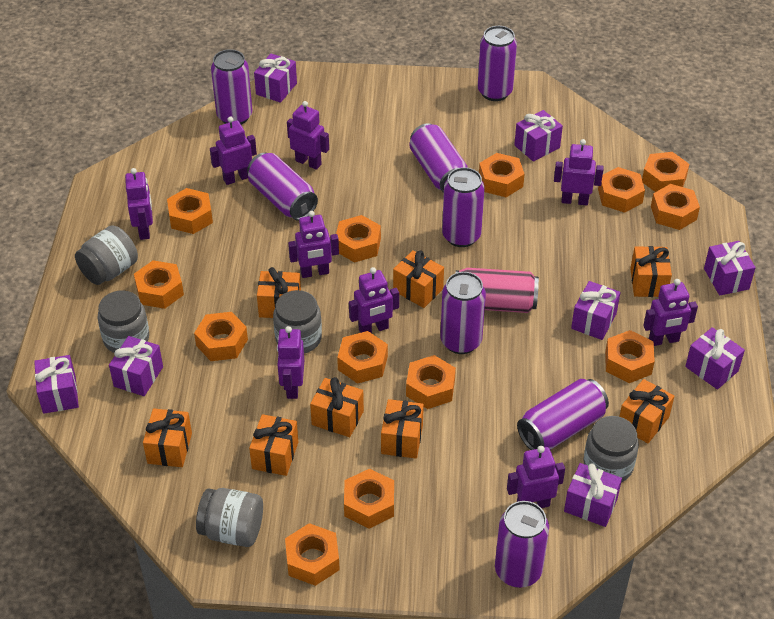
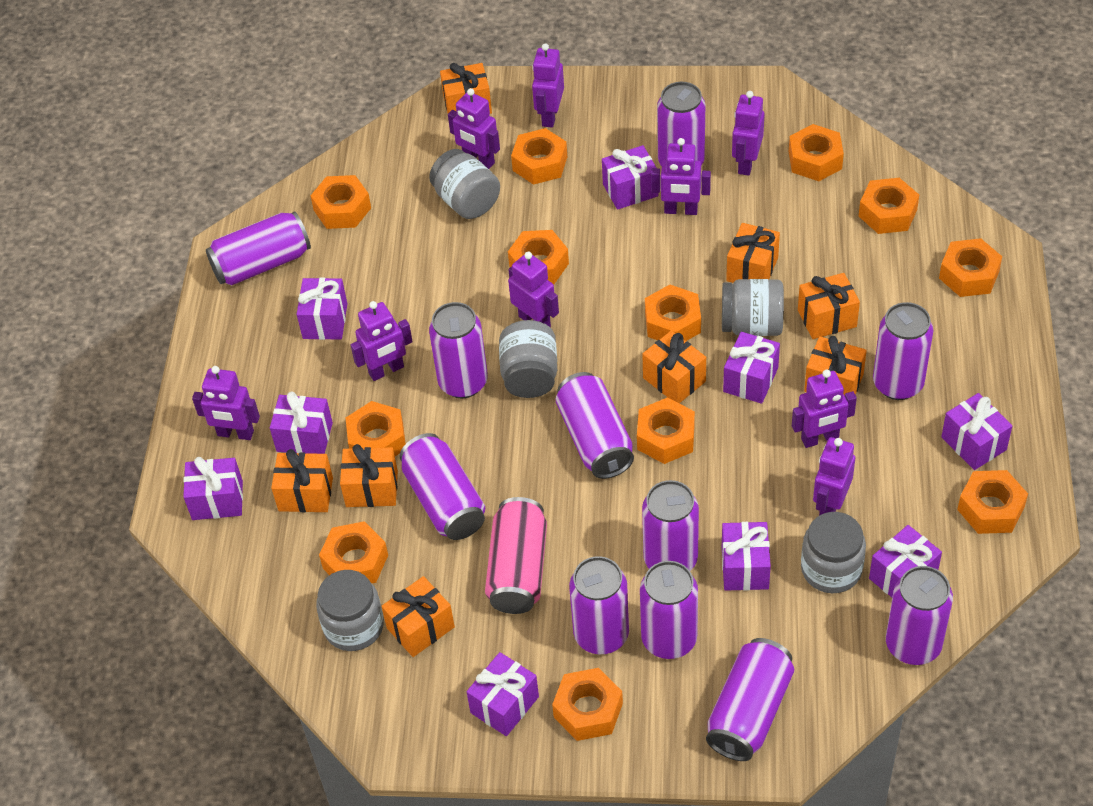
orange nut: [134,260,184,309] [167,188,213,234] [194,312,248,361] [285,523,340,586] [336,215,381,263] [337,331,388,384] [344,469,394,529] [406,355,456,409] [479,153,525,197] [598,167,645,213] [605,330,655,383] [642,152,689,192] [651,184,700,230] = 13 -> [310,175,371,229] [319,521,388,583] [346,401,406,456] [508,230,569,284] [511,128,567,185] [552,668,623,741] [637,397,695,464] [645,285,701,341] [789,124,844,181] [859,178,919,234] [939,238,1002,297] [957,470,1028,534] = 12
purple can: [211,49,252,125] [247,153,318,221] [409,123,468,193] [440,272,486,354] [442,167,485,247] [478,26,517,101] [495,501,549,588] [517,379,609,450] = 8 -> [206,211,311,286] [399,433,485,540] [429,302,488,398] [556,372,634,479] [569,556,629,654] [640,561,698,659] [642,480,699,571] [657,82,705,166] [706,638,794,761] [873,302,933,400] [886,566,953,665] = 11
purple gift: [34,355,79,414] [109,336,163,396] [254,54,297,103] [514,110,563,162] [564,463,622,527] [571,281,620,340] [685,327,745,390] [704,241,756,295] = 8 -> [183,457,243,520] [270,392,333,454] [297,278,347,340] [467,652,539,736] [602,145,659,210] [722,522,771,591] [723,332,780,404] [869,525,942,597] [941,393,1012,470] = 9

